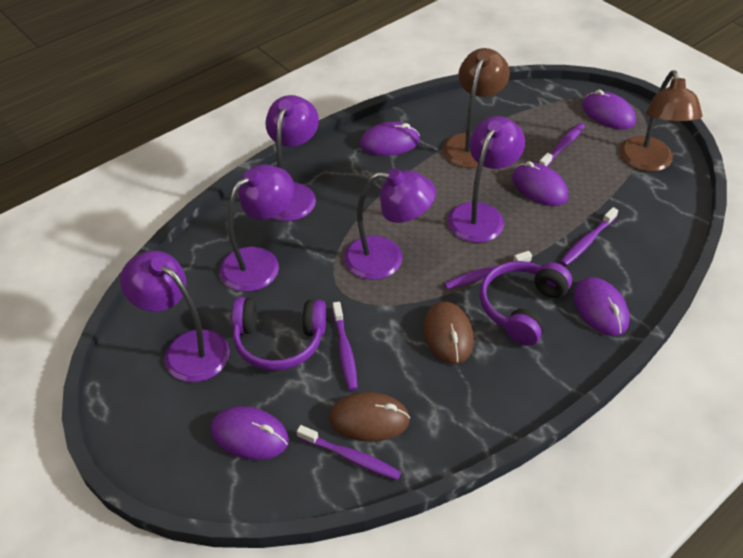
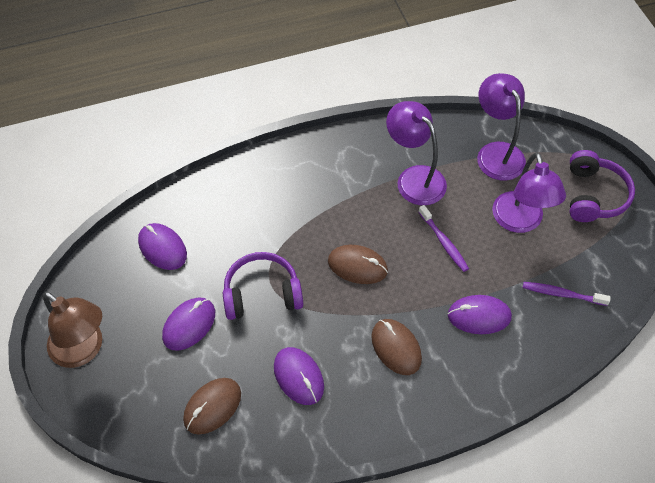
brown lamp: [443,48,510,168] [620,70,702,172] = 2 -> [43,291,102,368] = 1
brown mouse: [329,392,410,442] [423,301,474,364] = 2 -> [183,378,241,435] [328,245,388,284] [371,319,422,375] = 3
purple lamp: [120,251,230,382] [220,165,294,292] [265,95,319,221] [344,168,436,280] [448,116,525,243] = 5 -> [386,101,447,205] [477,73,526,181] [492,152,566,233] = 3
purple mouse: [211,406,289,460] [360,122,420,156] [512,161,568,206] [573,277,630,336] [582,90,636,129] = 5 -> [138,223,187,270] [162,298,215,351] [274,347,324,405] [448,295,512,334] = 4
purple toothbrush: [297,425,401,480] [333,302,358,391] [444,251,532,290] [539,123,585,167] [560,207,618,266] = 5 -> [419,205,469,272] [523,282,611,306] = 2

